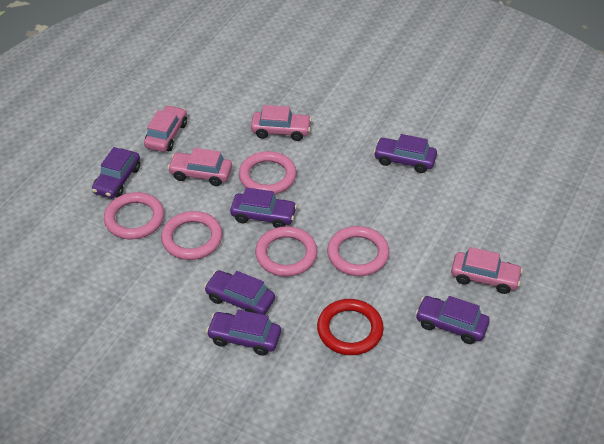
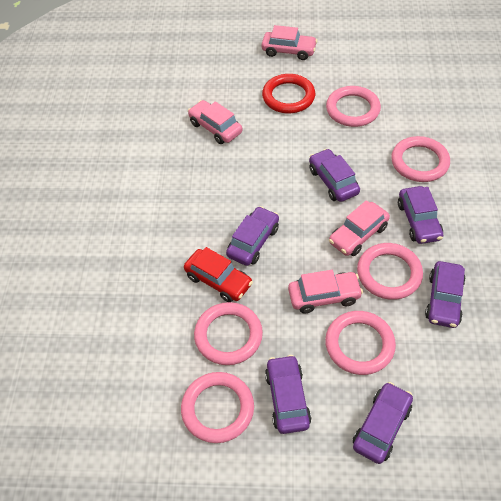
pink ring: [104,192,164,240] [161,211,222,260] [239,151,296,195] [255,226,318,277] [327,226,389,276] = 5 -> [181,372,254,443] [194,302,263,365] [325,311,396,375] [326,86,381,127] [357,243,423,300] [391,136,450,182] = 6
red car: none = 0 -> [184,247,253,302] = 1

